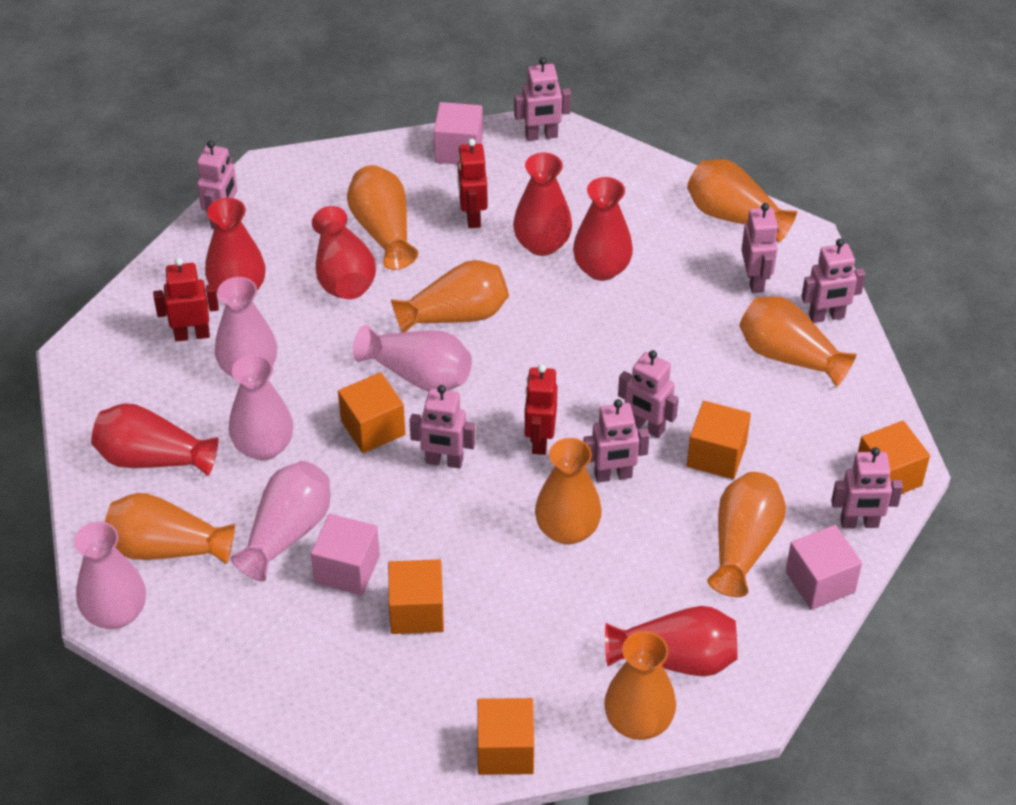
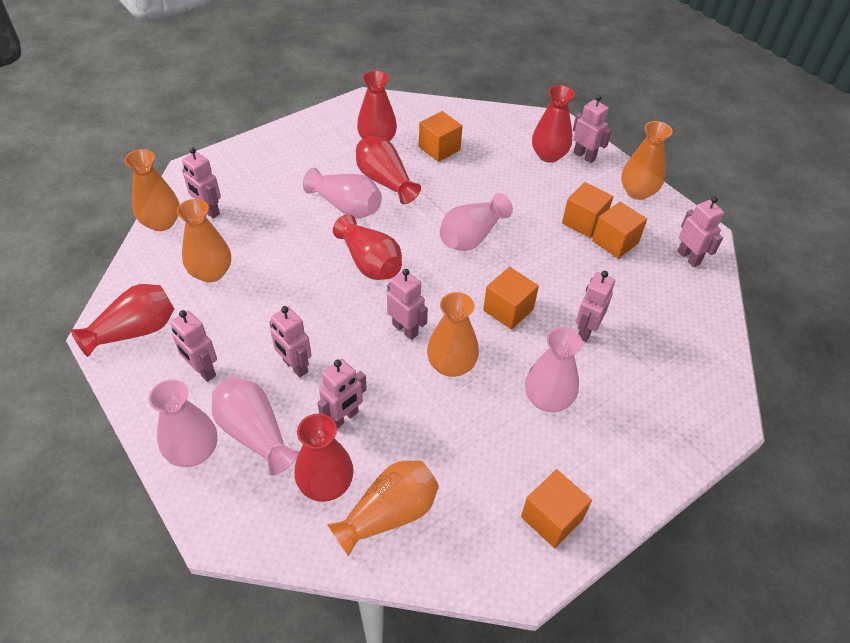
orange vase: [105,493,235,564] [347,165,418,270] [391,260,509,333] [535,438,602,545] [604,631,676,740] [687,159,797,243] [707,472,786,597] [739,297,857,387] = 8 -> [124,149,180,231] [177,199,231,283] [327,460,439,557] [427,292,479,377] [621,121,673,200] = 5
pink cube: [311,514,380,595] [434,102,483,164] [785,525,862,610] = 3 -> none = 0
red robot: [153,258,219,342] [457,139,488,228] [524,364,557,455] = 3 -> none = 0

